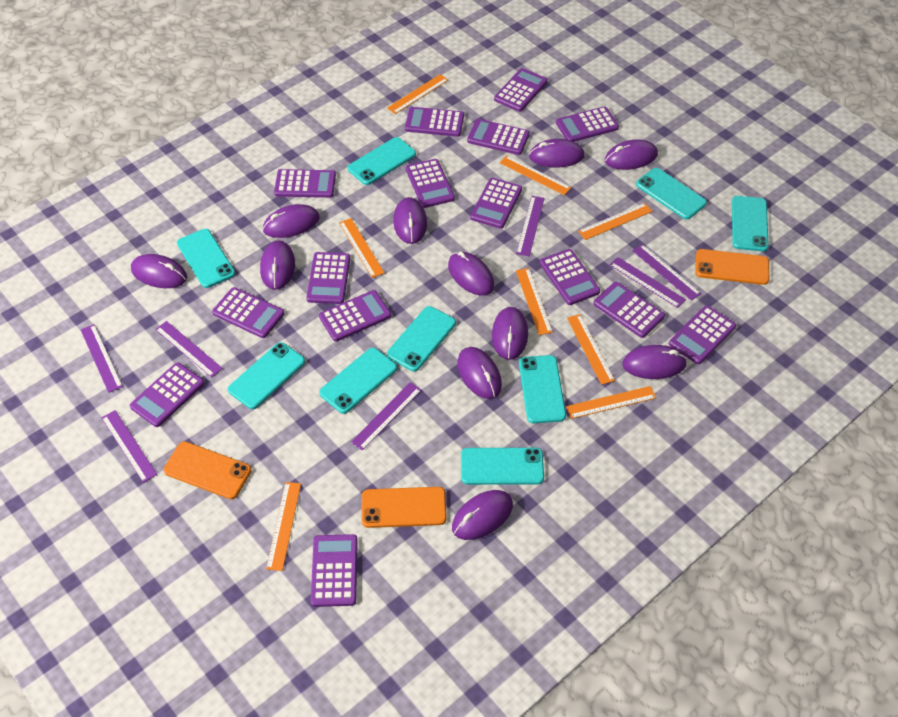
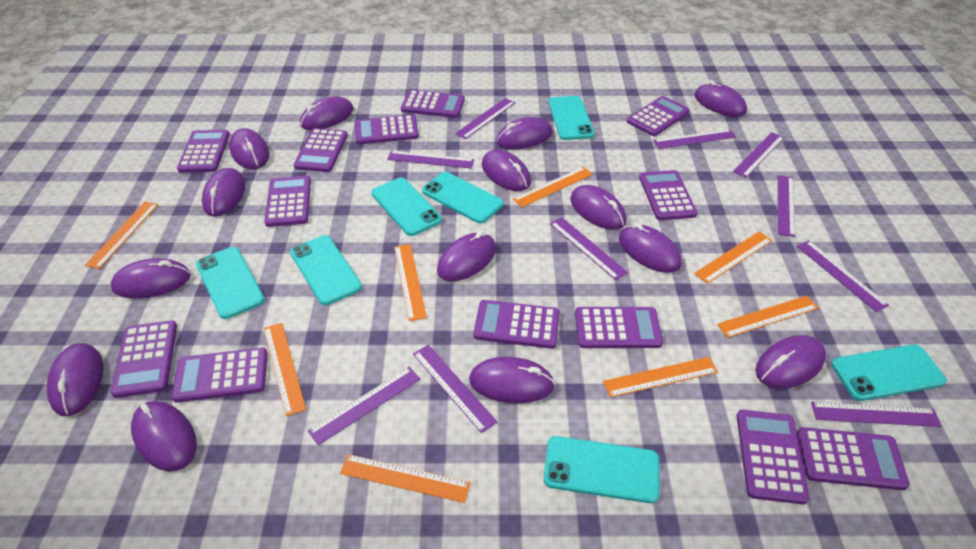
orange phone: [163,441,252,499] [362,487,447,528] [695,249,769,285] = 3 -> none = 0
purple calculator: [130,362,204,427] [212,287,285,338] [274,169,336,198] [306,252,350,304] [311,534,358,607] [319,290,391,342] [405,107,464,137] [406,159,455,208] [467,119,530,155] [470,178,522,229] [494,68,548,112] [540,249,600,305] [556,106,619,142] [593,282,665,338] [669,305,736,364] = 15 -> [111,320,177,398] [172,348,268,403] [177,130,230,173] [264,176,311,227] [294,128,348,172] [355,115,419,145] [401,90,465,118] [473,300,560,349] [575,307,663,348] [627,96,690,136] [639,170,697,220] [737,410,809,504] [797,427,910,490] = 13
purple mouse: [131,254,187,288] [260,240,295,290] [263,204,320,238] [393,197,427,244] [448,251,494,296] [452,490,513,540] [457,347,502,399] [492,307,528,360] [529,139,585,168] [604,139,658,170] [622,345,687,379] = 11 -> [47,343,103,416] [111,258,191,299] [131,401,197,472] [202,168,245,217] [229,128,269,169] [300,96,354,130] [437,231,496,281] [469,357,555,404] [482,150,531,191] [496,117,553,149] [570,185,626,230] [619,223,681,273] [694,80,747,117] [755,335,826,389] = 14
purple ruler: [81,324,123,393] [102,410,157,483] [155,321,223,378] [351,382,421,451] [516,196,545,256] [610,257,686,308] [632,244,701,301] = 7 -> [308,367,420,445] [387,151,474,169] [413,345,498,433] [455,98,515,139] [550,217,628,280] [653,129,736,149] [733,132,784,178] [778,175,795,237] [797,240,889,312] [811,402,941,427] = 10
turquoise phone: [177,229,235,288] [228,342,305,409] [319,348,397,414] [348,137,416,185] [387,306,456,371] [461,448,544,485] [519,355,566,423] [636,168,707,219] [732,196,769,252] = 9 -> [196,247,265,319] [290,235,362,305] [371,178,442,236] [422,172,503,223] [544,436,659,503] [548,96,595,140] [831,345,947,401] = 7

